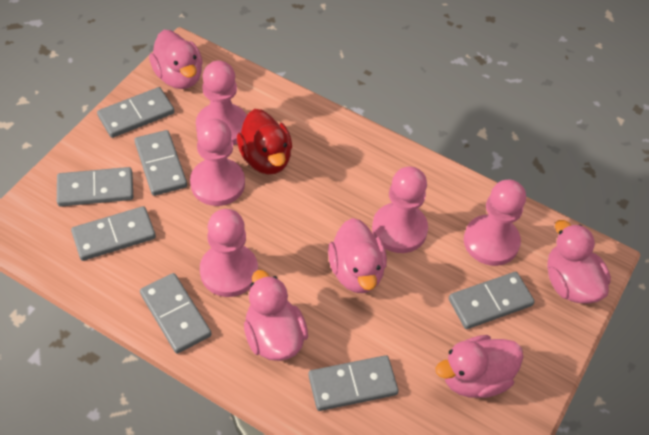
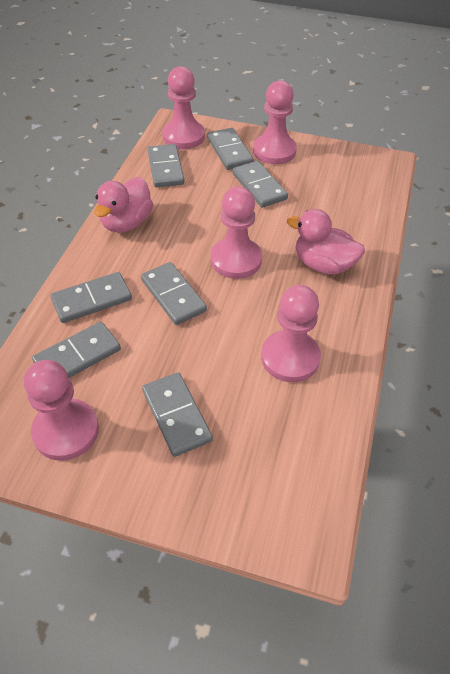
pink duck: [149,30,203,89] [244,270,308,361] [328,218,387,293] [436,335,523,398] [547,220,611,303] = 5 -> [94,177,153,233] [287,209,365,275] = 2
red duck: [237,109,292,174] = 1 -> none = 0

